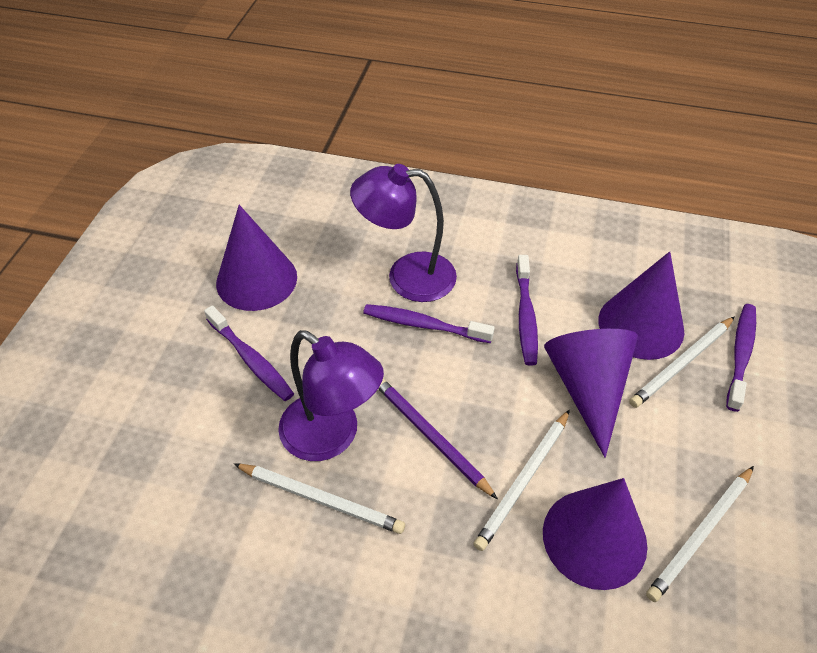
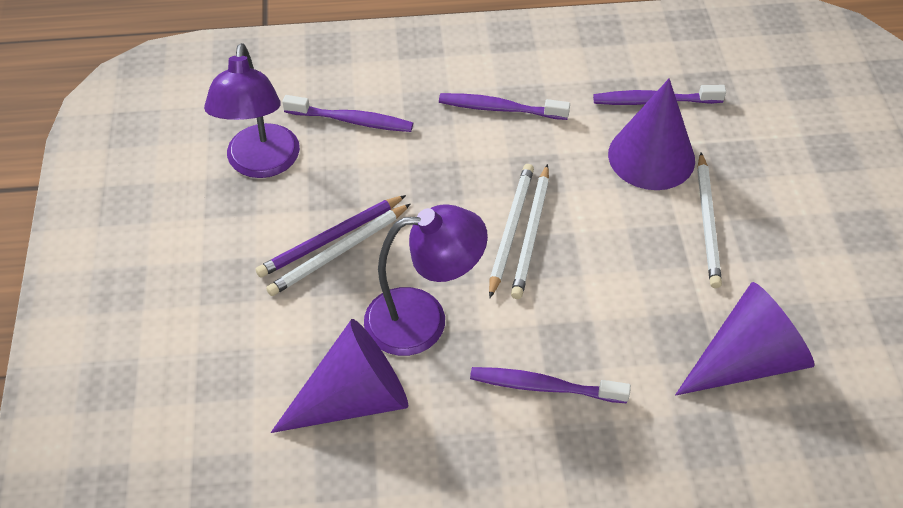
purple cone: [216,205,297,311] [543,478,647,590] [544,329,638,458] [598,251,684,360] = 4 -> [271,319,408,433] [608,78,695,190] [675,282,815,395] = 3

